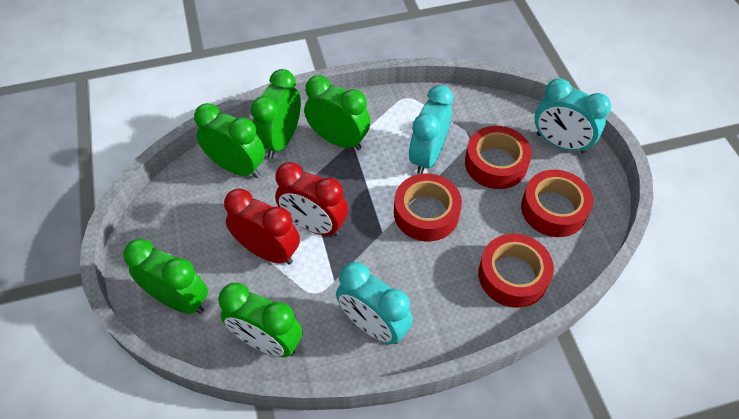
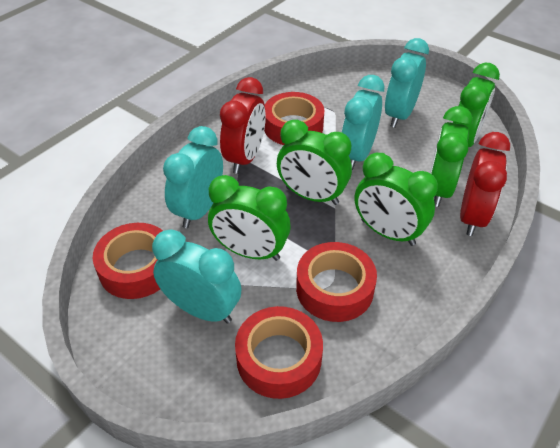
turquoise clock: [336,262,413,344] [409,85,453,174] [535,78,611,154] = 3 -> [152,229,242,324] [163,126,223,228] [341,75,385,170] [385,38,429,128] = 4

